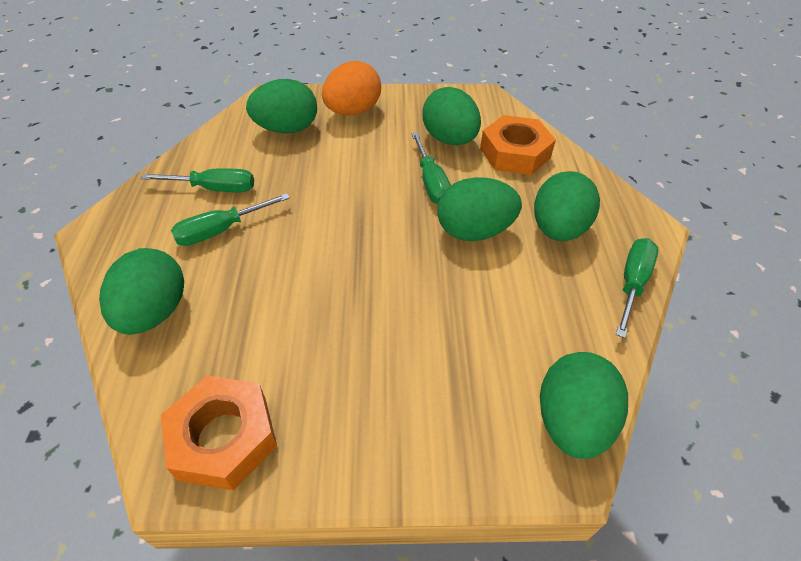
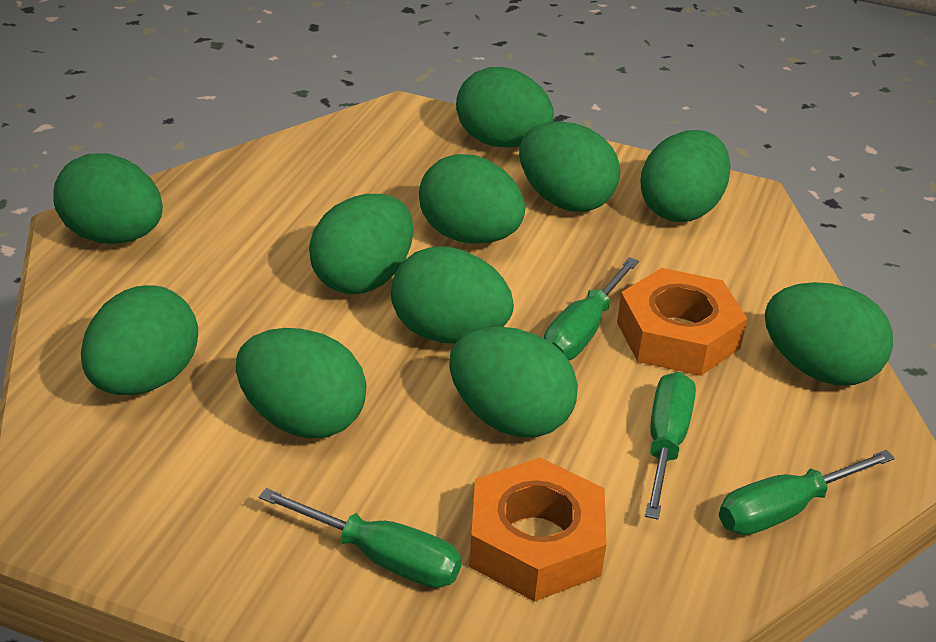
green egg: [99,248,184,335] [246,79,317,134] [422,87,481,145] [437,177,522,241] [534,171,600,241] [540,352,628,459] = 6 -> [53,153,163,244] [81,285,198,395] [236,328,366,438] [309,194,413,294] [391,246,514,344] [419,154,525,244] [449,327,578,437] [456,67,554,148] [519,121,620,212] [640,130,731,222] [765,282,893,386] = 11
orange egg: [322,61,381,115] = 1 -> none = 0

